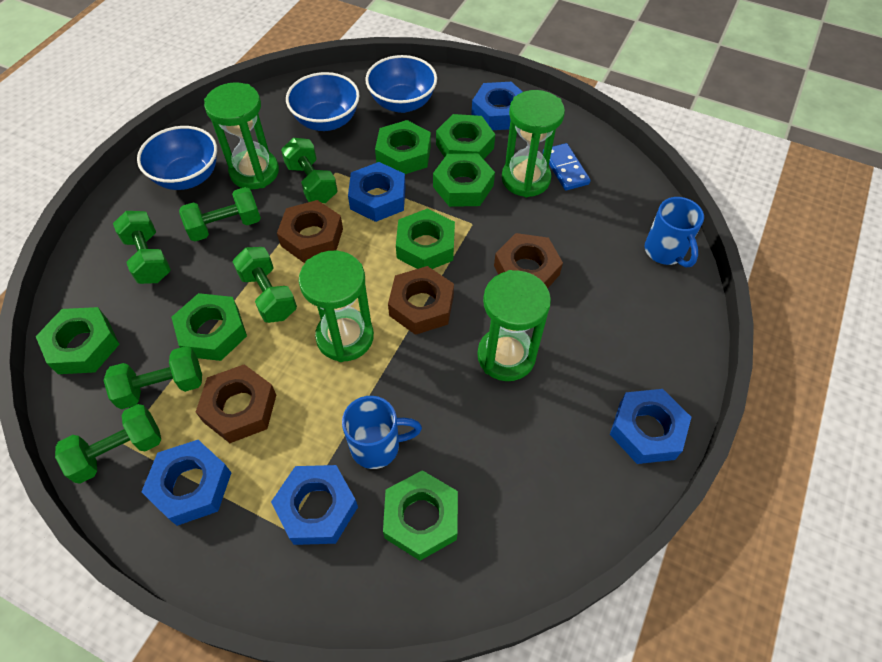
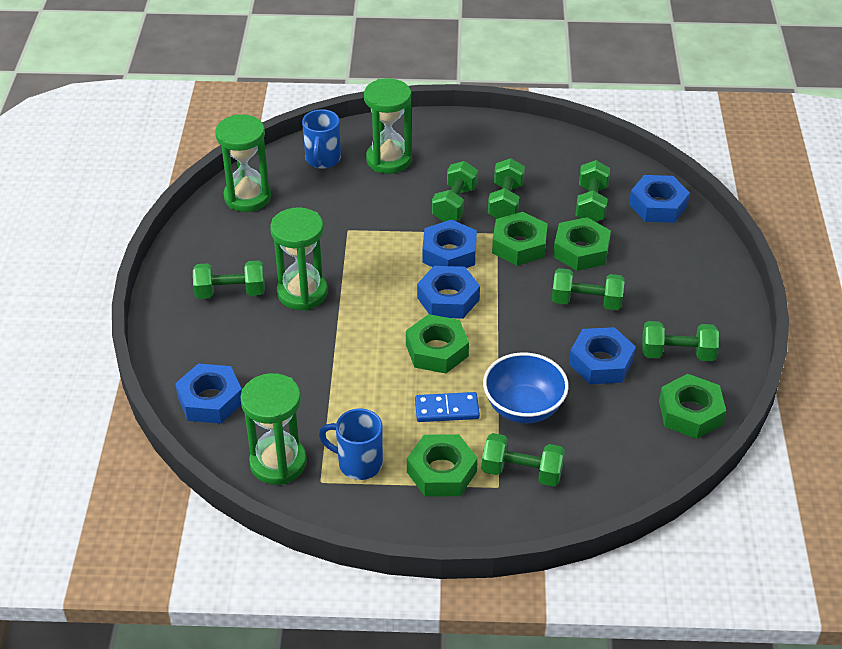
blue bowl: [137,126,217,190] [286,72,359,131] [365,55,437,113] = 3 -> [483,352,569,423] = 1
brown nut: [196,364,276,443] [277,200,343,263] [388,266,454,335] [494,233,563,289] = 4 -> none = 0
green dumbbell: [55,404,161,484] [103,346,202,409] [113,211,171,284] [179,187,261,242] [232,247,297,323] [281,138,337,203] = 6 -> [193,260,265,299] [432,161,478,222] [482,433,565,486] [488,158,525,219] [552,268,625,310] [576,160,610,222] [642,321,719,361] = 7
green nut: [36,307,119,374] [171,293,247,361] [375,120,431,174] [383,470,458,561] [396,208,455,269] [433,153,495,207] [436,114,495,159] = 7 -> [406,314,469,373] [407,434,478,497] [492,212,548,266] [553,217,611,271] [659,374,726,439] = 5

